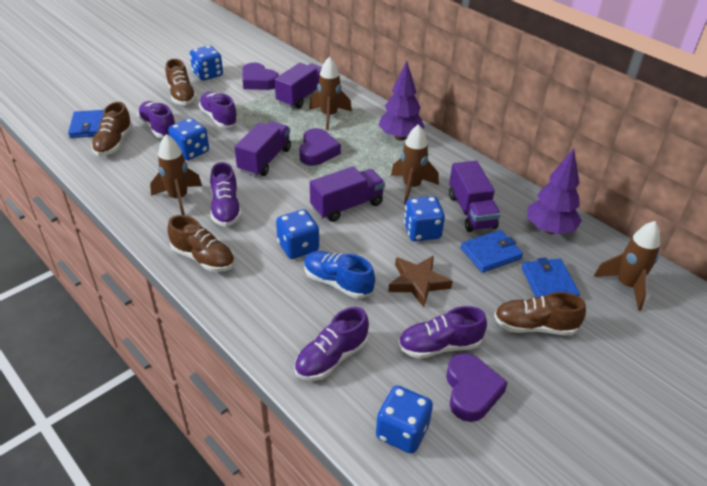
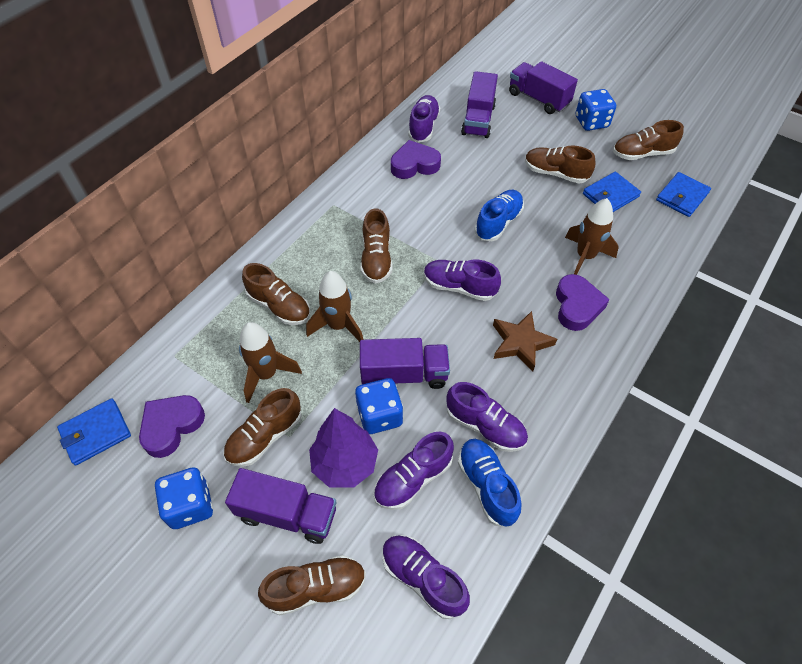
blue dice: [168,118,209,160] [190,46,223,81] [276,209,319,259] [376,386,433,454] [404,196,445,241] = 5 -> [155,467,213,529] [355,378,403,434] [576,89,616,131] = 3
blue shoe: [304,251,375,299] = 1 -> [458,439,522,527] [475,190,524,241] = 2
brown rocket: [150,134,202,215] [309,56,352,130] [391,124,439,205] [594,221,661,311] = 4 -> [239,322,302,403] [306,271,364,342] [565,198,619,275] = 3
brown shoe: [91,102,133,156] [165,59,197,105] [167,215,235,272] [494,292,586,335] = 4 -> [223,388,302,467] [242,263,310,325] [258,555,366,616] [361,208,392,284] [525,145,595,183] [613,120,684,160] = 6
purple tree: [378,61,425,141] [527,149,582,234] = 2 -> [309,408,378,488] = 1

